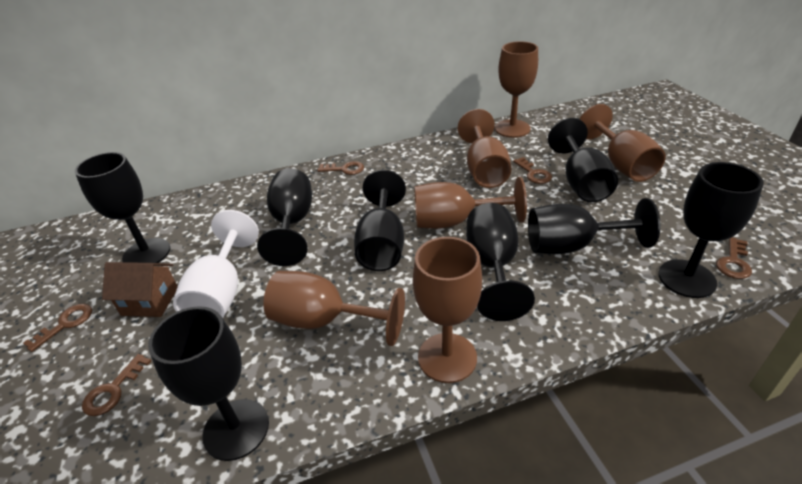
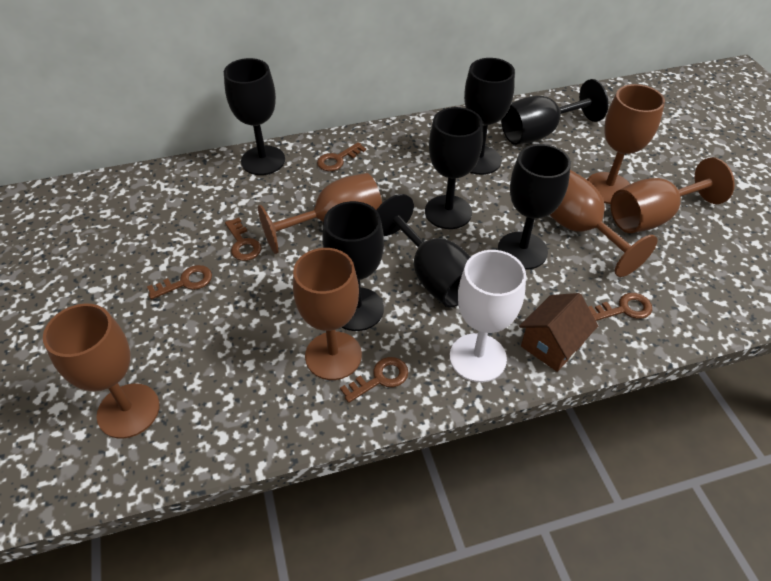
black goblet: [75,152,170,263] [148,306,269,461] [257,168,312,266] [354,170,406,271] [466,203,535,321] [528,198,661,254] [548,118,618,202] [659,162,764,298] = 8 -> [224,58,285,175] [322,201,384,331] [377,194,470,307] [425,107,483,229] [464,58,515,175] [498,144,571,270] [501,79,608,145] = 7

